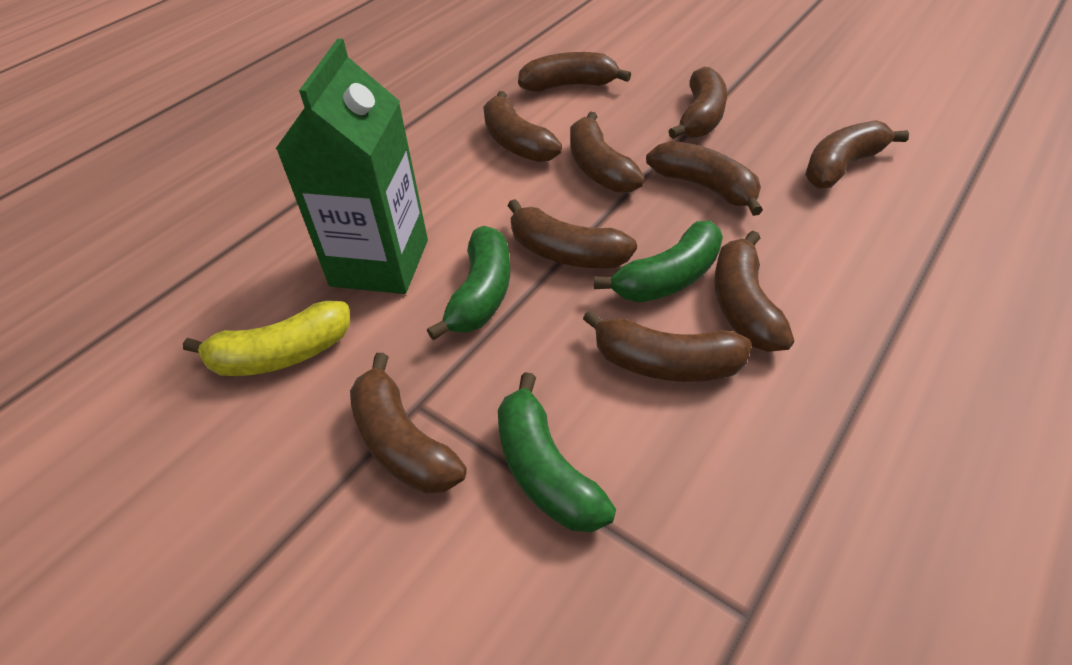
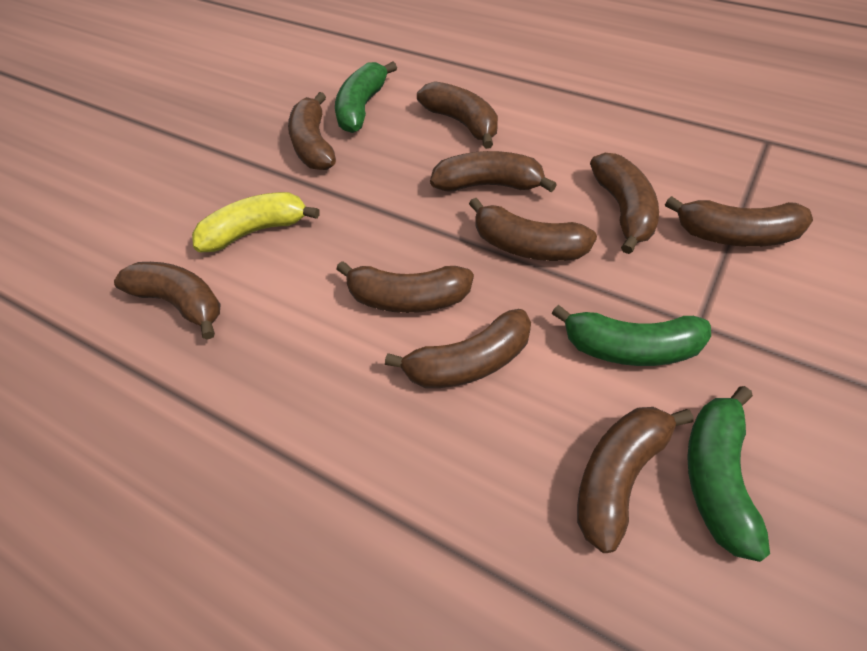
green carton: [275,39,428,294] = 1 -> none = 0

